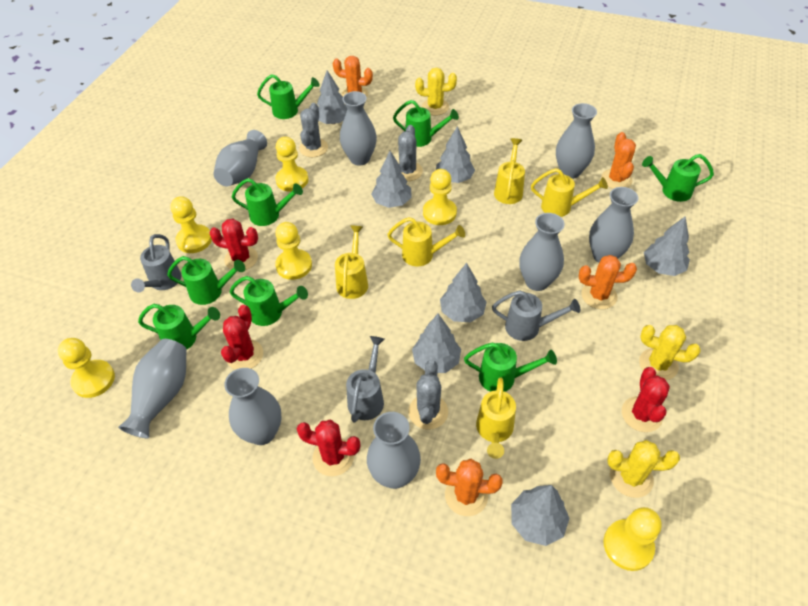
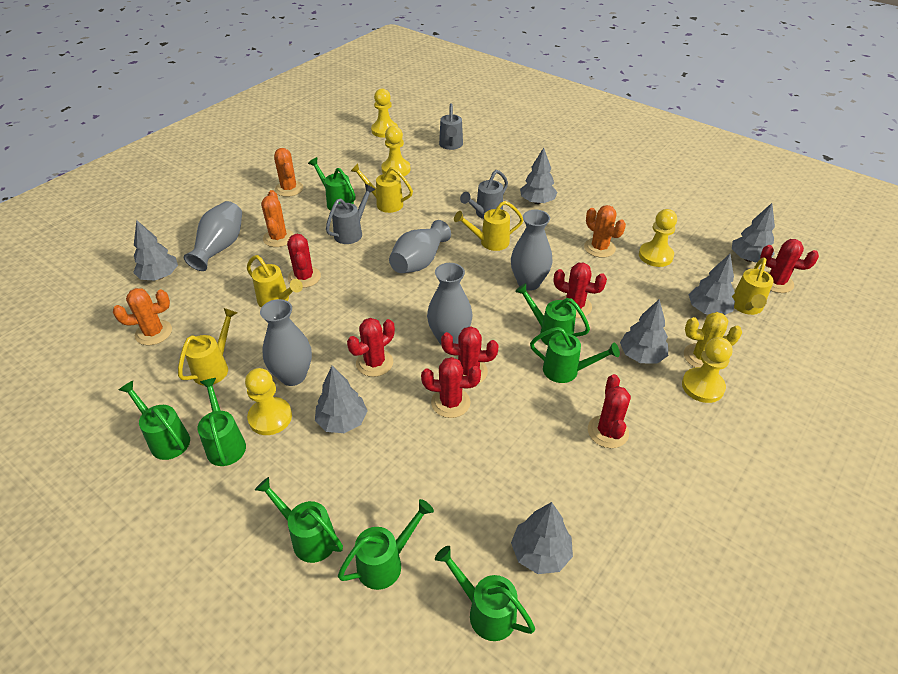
grey cactus: [299,103,328,157] [398,125,423,181] [408,360,448,429] = 3 -> none = 0
grey vase: [118,339,187,438] [213,130,267,186] [224,368,282,445] [340,91,377,166] [367,412,421,489] [519,213,565,291] [556,103,597,179] [589,187,639,263] = 8 -> [184,201,242,271] [260,299,312,386] [389,220,451,273] [427,263,472,344] [511,210,552,291] = 5
red cactus: [209,219,258,270] [221,305,263,370] [297,420,361,476] [622,367,670,432] = 4 -> [287,234,321,288] [347,318,395,377] [421,357,481,418] [441,326,498,384] [554,263,607,318] [588,374,631,448] [760,239,819,293] = 7
yellow cactus: [415,68,457,116] [607,440,680,498] [639,325,701,380] = 3 -> [684,312,742,368] = 1
yellow pawn: [58,338,115,398] [170,196,212,253] [275,222,312,280] [276,137,308,192] [423,169,457,225] [603,507,662,571] = 6 -> [245,368,292,435] [371,89,398,138] [381,126,410,177] [639,209,677,267] [682,337,732,403] = 5

